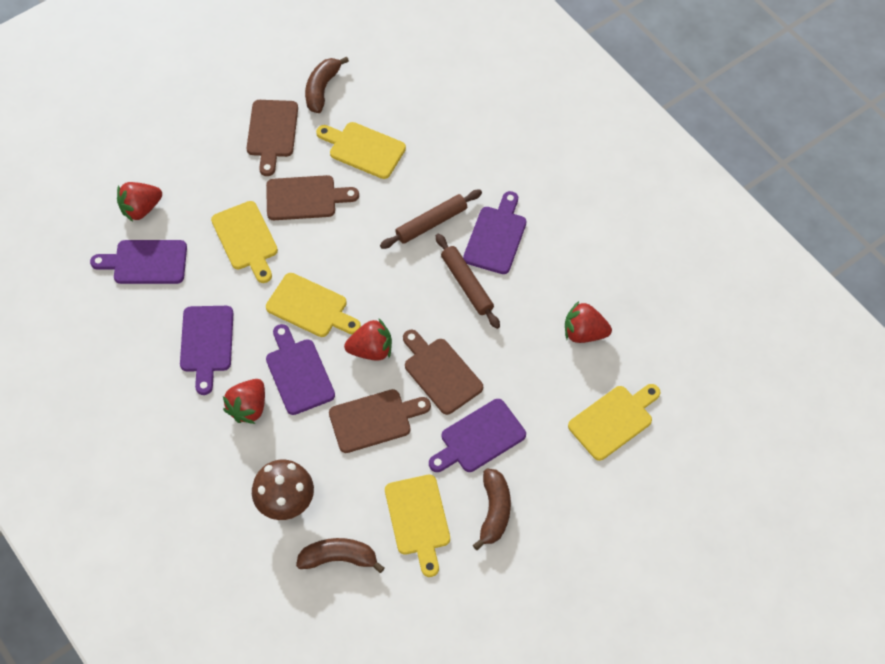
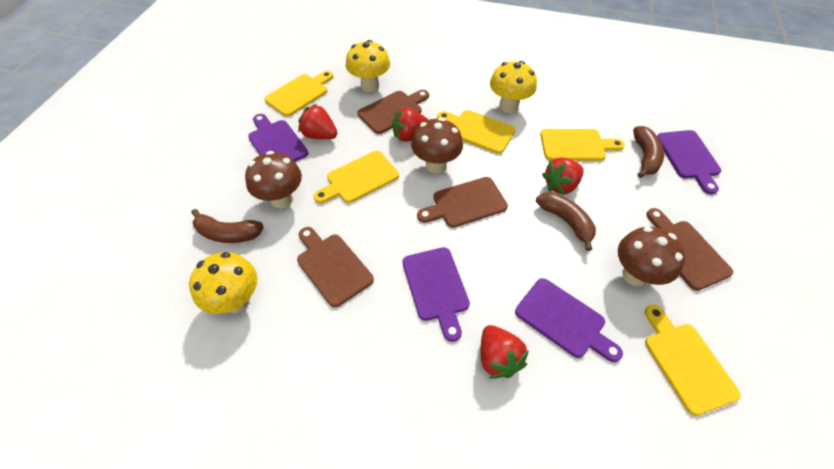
brown mushroom: [252,460,314,520] = 1 -> [245,151,302,208] [411,118,463,173] [618,227,685,286] = 3
brown rolling pin: [380,190,482,249] [436,233,500,329] = 2 -> none = 0
purple cutting board: [90,240,187,284] [180,306,233,395] [266,324,335,415] [429,399,526,472] [463,191,527,274] = 5 -> [248,114,308,162] [403,247,470,342] [515,278,623,362] [657,130,721,195] = 4
yellow mushroom: none = 0 -> [189,252,257,314] [346,40,390,92] [490,61,537,113] = 3

